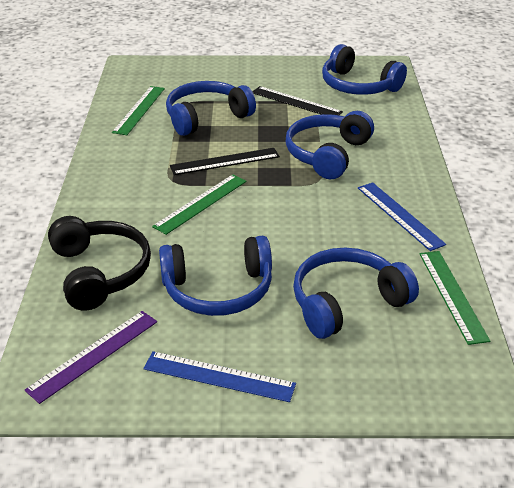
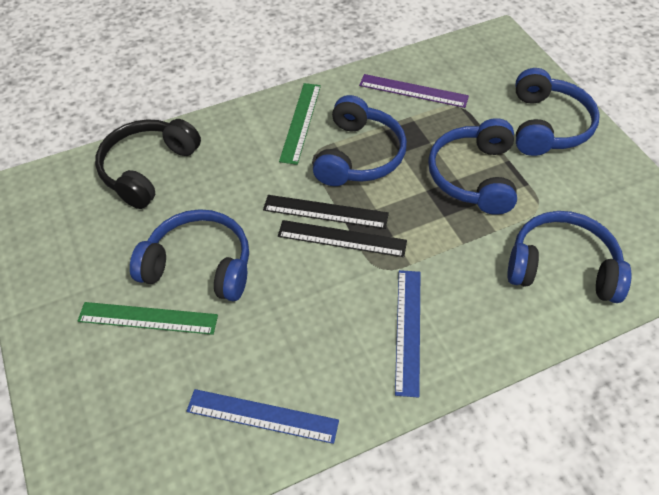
green ruler: [112,86,165,135] [152,174,247,235] [419,251,490,345] = 3 -> [78,302,218,335] [279,83,321,165] = 2

